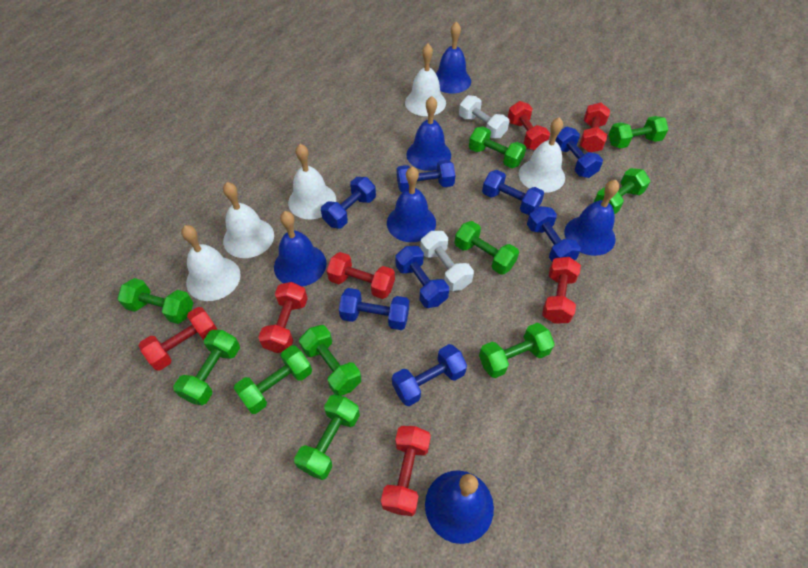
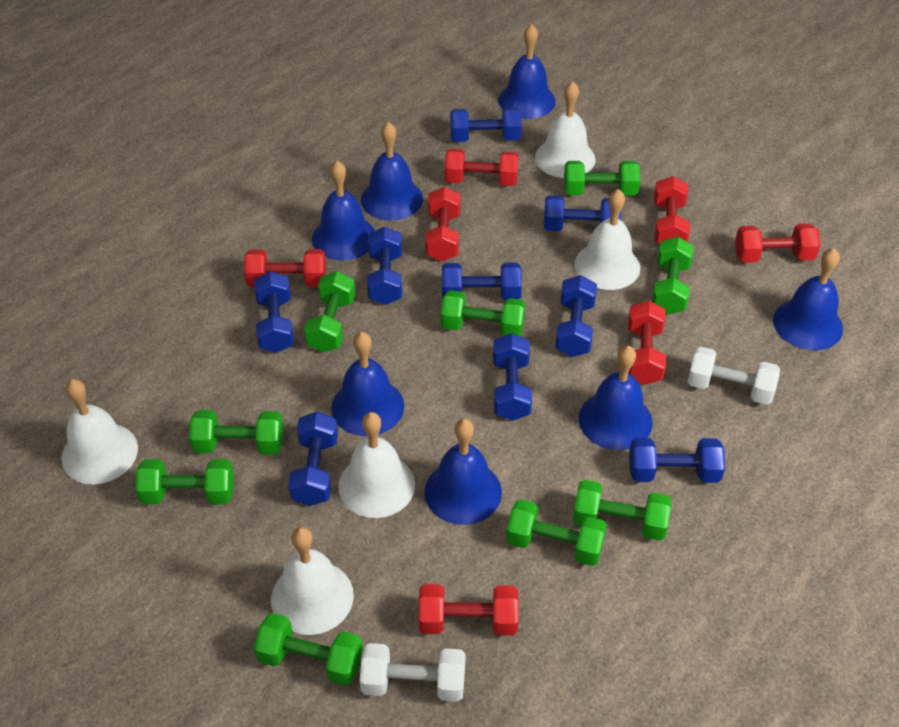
blue bell: [274,211,327,287] [387,166,436,242] [406,96,451,171] [425,470,494,544] [436,21,471,94] [564,180,619,256] = 6 -> [312,161,375,260] [331,332,404,436] [361,122,423,221] [425,419,502,525] [498,24,556,119] [579,346,652,450] [773,248,843,350] = 7
blue dumbbell: [321,177,376,228] [339,288,409,330] [392,344,467,406] [395,246,449,308] [397,160,456,192] [482,170,544,215] [527,206,581,261] [555,127,603,178] = 8 -> [254,271,294,353] [288,411,338,506] [367,227,402,305] [442,263,522,301] [450,108,522,142] [493,333,532,421] [544,195,621,231] [555,275,597,357] [629,438,725,483] = 9
green dumbbell: [117,278,193,324] [173,330,240,405] [234,345,312,414] [294,394,360,480] [299,325,361,396] [455,221,519,275] [469,126,526,168] [479,323,555,378] [594,168,651,215] [609,116,669,149] = 10 -> [135,459,234,504] [189,410,283,455] [254,613,363,686] [304,271,355,352] [441,290,525,336] [506,499,607,566] [564,161,640,195] [573,480,671,541] [652,237,694,315] = 9

